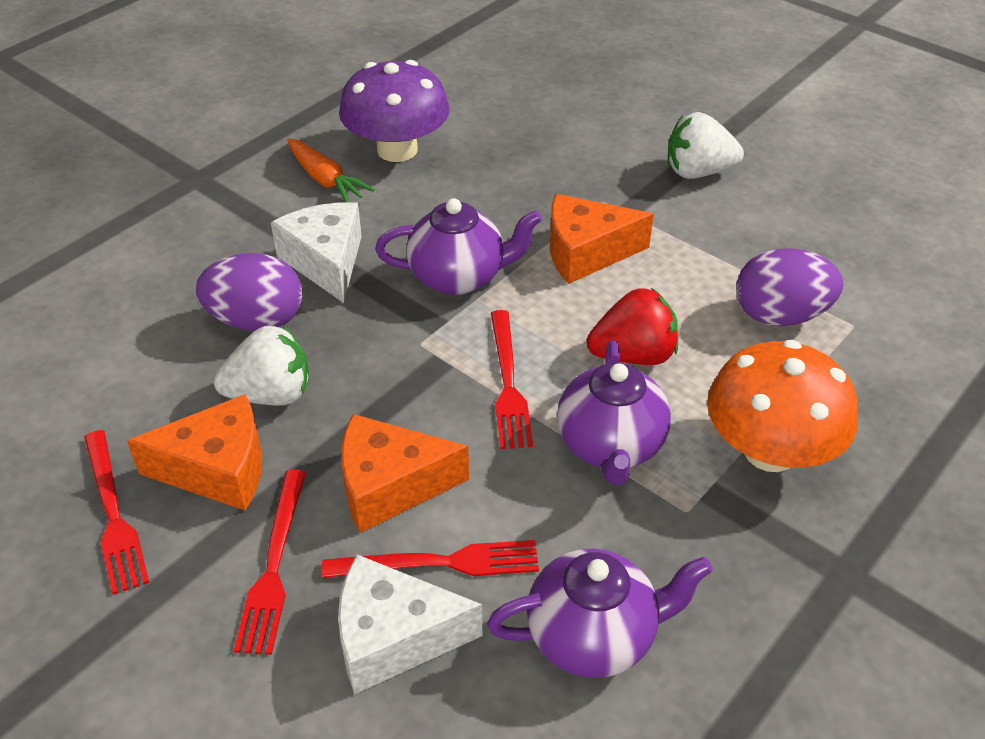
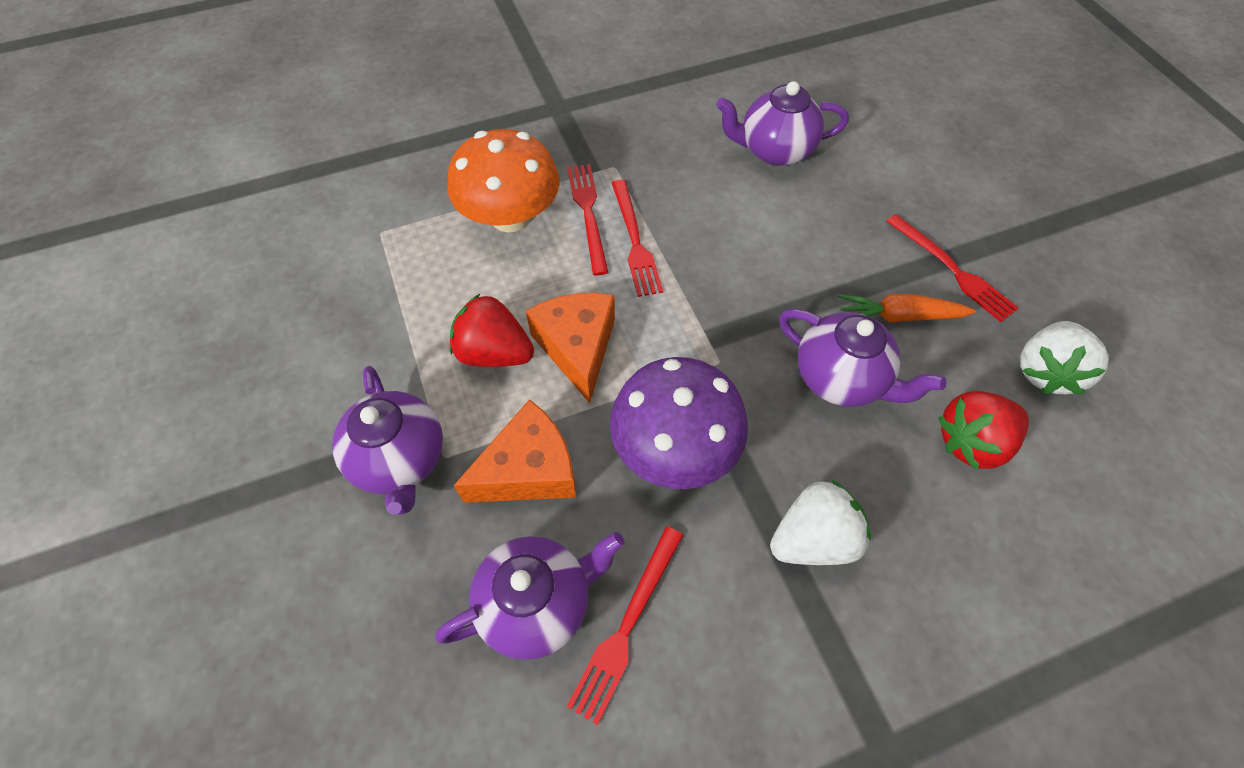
orange cheese: [127,394,262,510] [341,414,469,533] [550,194,654,284] = 3 -> [454,399,576,503] [526,293,615,403] = 2
purple egg: [196,253,302,331] [737,248,843,326] = 2 -> none = 0
purple teapot: [375,198,542,295] [487,548,713,678] [557,341,671,485] = 3 -> [332,366,443,515] [435,532,625,660] [716,81,849,166] [779,309,947,407] = 4
red strawberry: [586,288,678,365] = 1 -> [450,294,534,367] [938,391,1029,470] = 2
white cheese: [271,202,362,303] [338,555,482,694] = 2 -> none = 0

